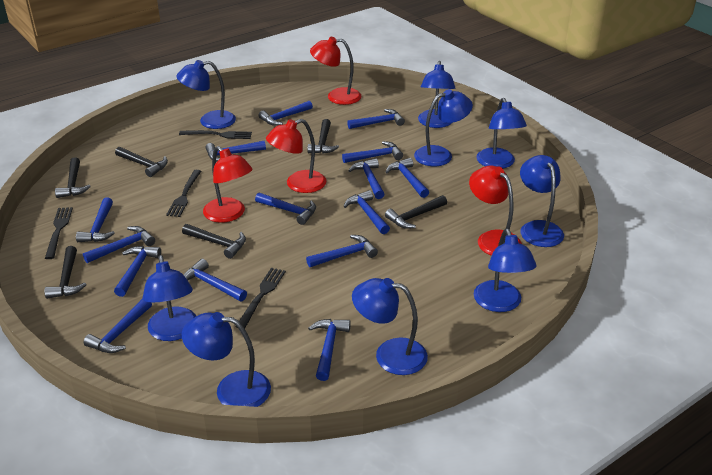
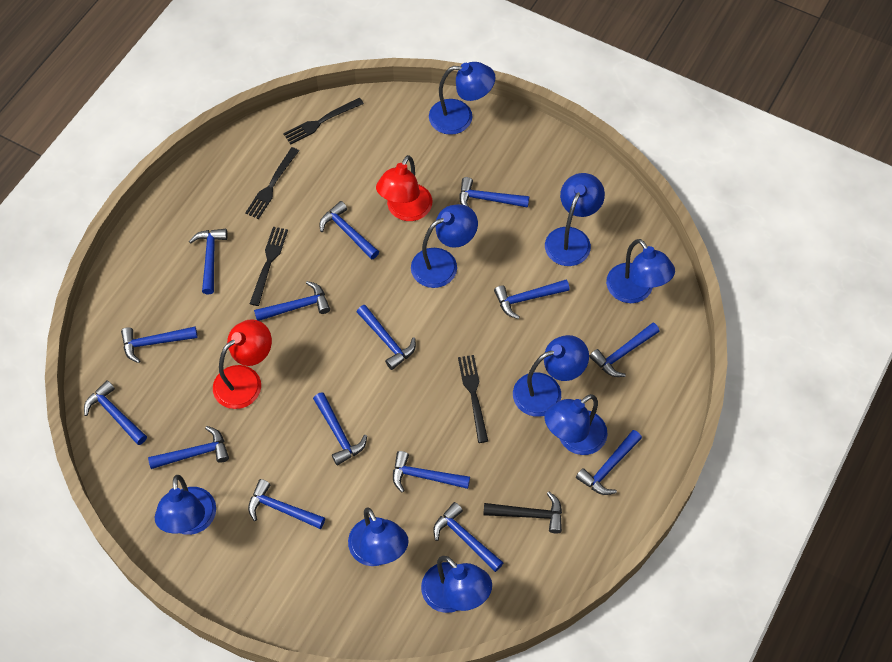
black hammer: [44,246,87,299] [55,157,91,198] [115,147,168,177] [182,224,246,259] [307,119,339,154] [385,195,447,229] = 6 -> [483,492,562,534] = 1
red lamp: [203,146,253,223] [266,119,326,193] [310,37,361,105] [469,166,522,256] = 4 -> [213,319,272,409] [376,155,432,221] = 2

